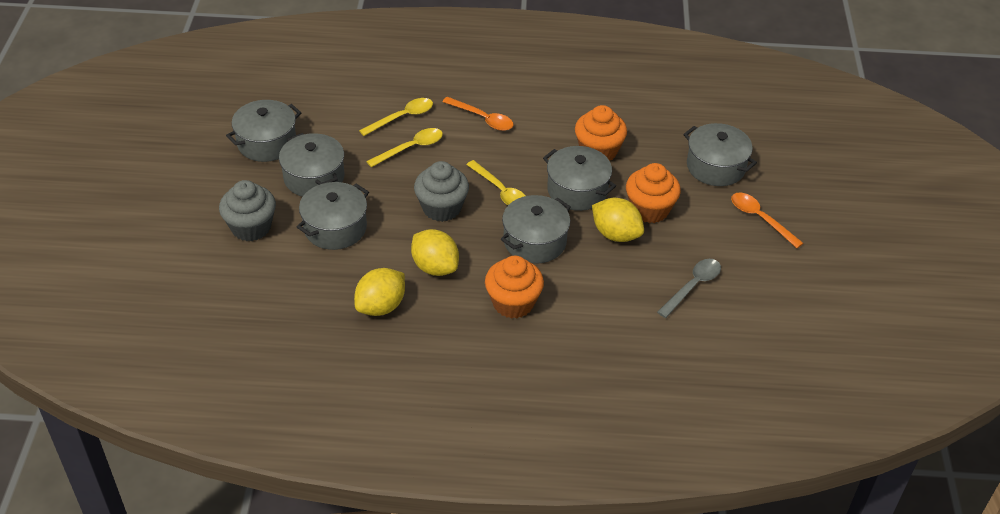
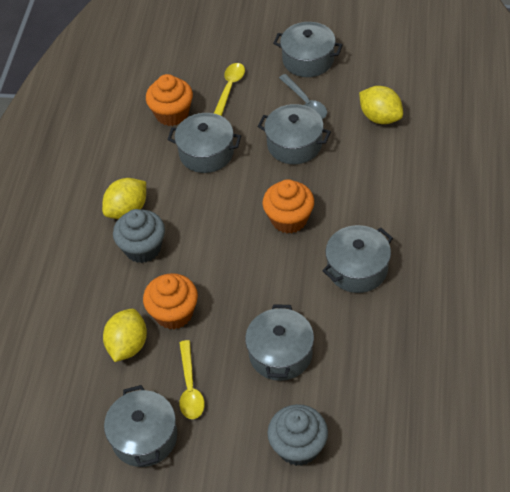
orange spoon: [442,97,513,131] [731,193,804,248] = 2 -> none = 0
yellow spoon: [359,98,433,136] [366,128,443,167] [466,160,525,205] = 3 -> [179,340,205,419] [214,63,245,116] = 2

